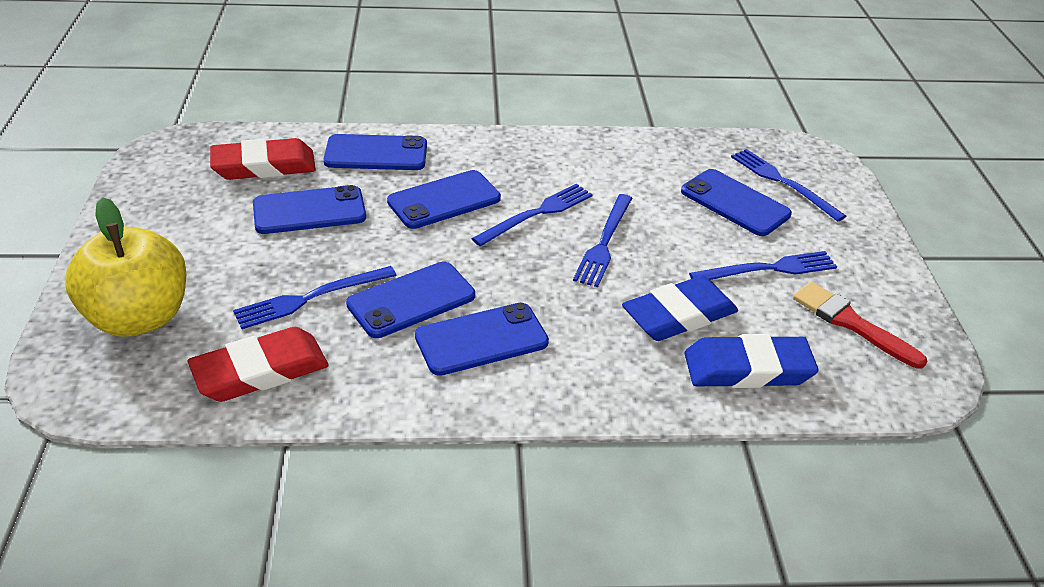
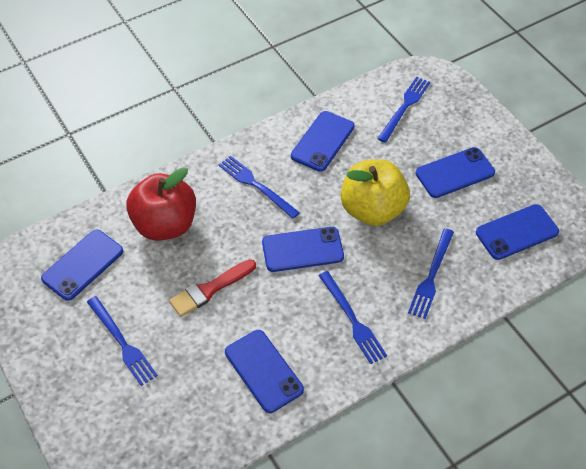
blue eraser: [622,275,738,341] [684,334,819,388] = 2 -> none = 0
red apple: none = 0 -> [126,167,196,241] = 1
red eraser: [188,327,329,402] [210,138,316,180] = 2 -> none = 0

